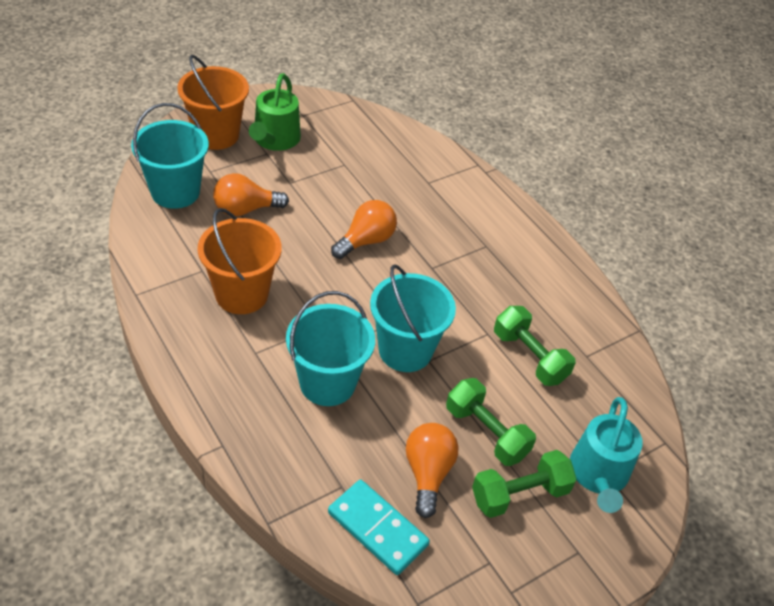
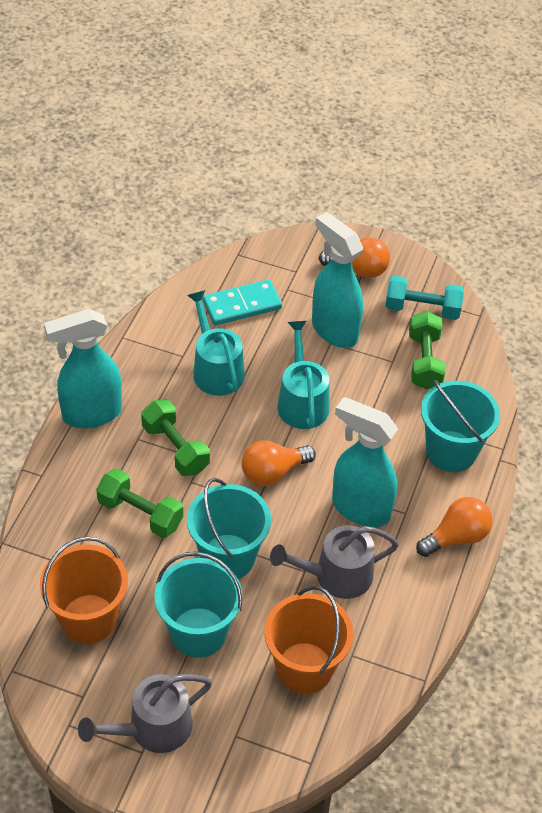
green watering can: [249,73,301,151] = 1 -> none = 0
grey watering can: none = 0 -> [78,674,212,753] [270,525,399,599] = 2
turquoise dumbbell: none = 0 -> [385,276,464,320] = 1
turquoise spray bottle: none = 0 -> [44,309,122,429] [312,212,363,348] [332,397,398,527] = 3
turquoise watering can: [570,397,643,513] = 1 -> [187,290,245,396] [277,321,329,429] = 2

